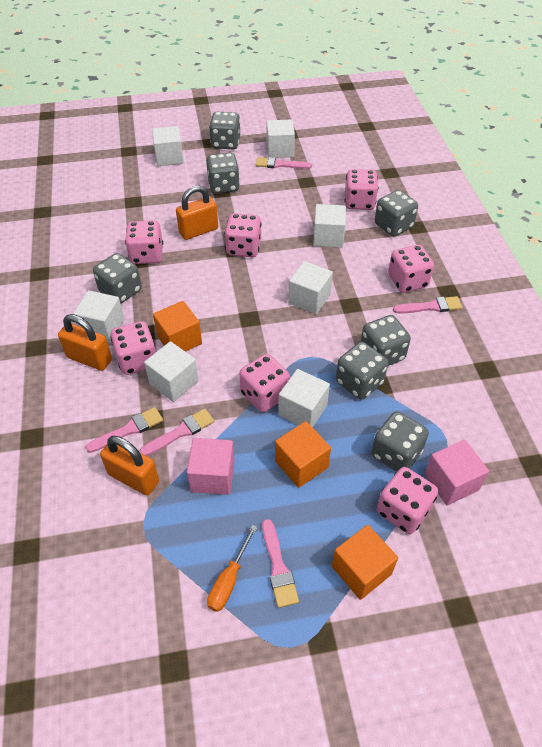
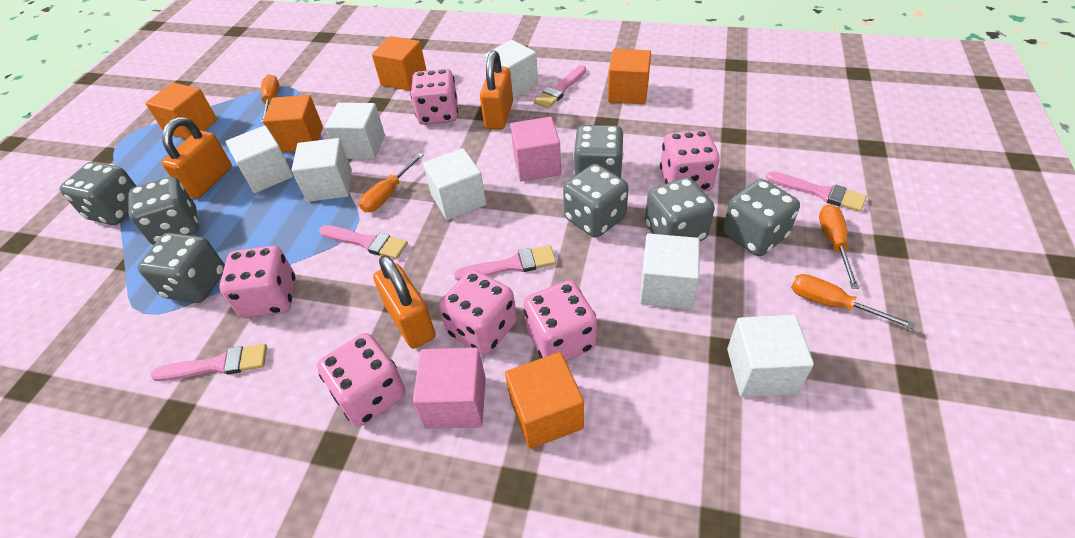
orange cube: [153,301,202,352] [275,421,331,488] [332,525,398,600] = 3 -> [145,82,217,139] [263,95,323,152] [372,36,427,91] [505,352,584,449] [608,49,651,104] = 5
orange screwdriver: [207,525,257,612] = 1 -> [261,74,279,123] [359,153,424,213] [791,274,915,329] [819,204,859,289] = 4
pink dice: [110,321,156,375] [125,220,163,264] [225,213,261,257] [239,354,290,412] [345,169,378,210] [377,467,438,534] [388,245,434,293] = 7 -> [219,246,296,318] [317,333,406,426] [410,69,458,125] [439,270,517,355] [523,280,597,361] [660,130,720,191] = 6

